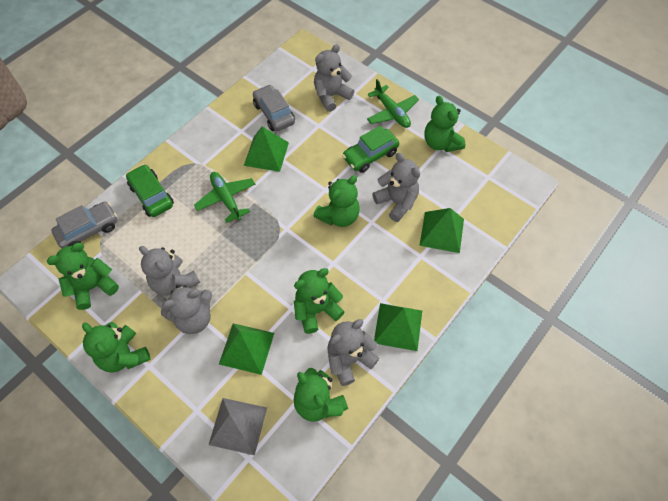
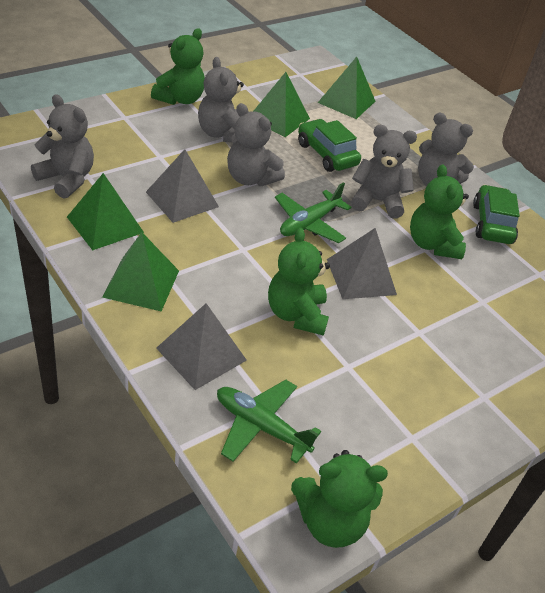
green teddy bear: [47,243,119,310] [82,322,151,373] [294,268,345,334] [294,368,348,422] [313,175,360,227] [424,96,465,152] = 6 -> [151,28,205,105] [268,228,330,336] [291,450,388,548] [410,164,469,259] = 4
grey car: [51,202,117,249] [253,84,295,131] = 2 -> none = 0
grey pyramid: [209,398,267,455] = 1 -> [146,149,219,223] [156,303,247,390] [327,228,397,299] = 3

